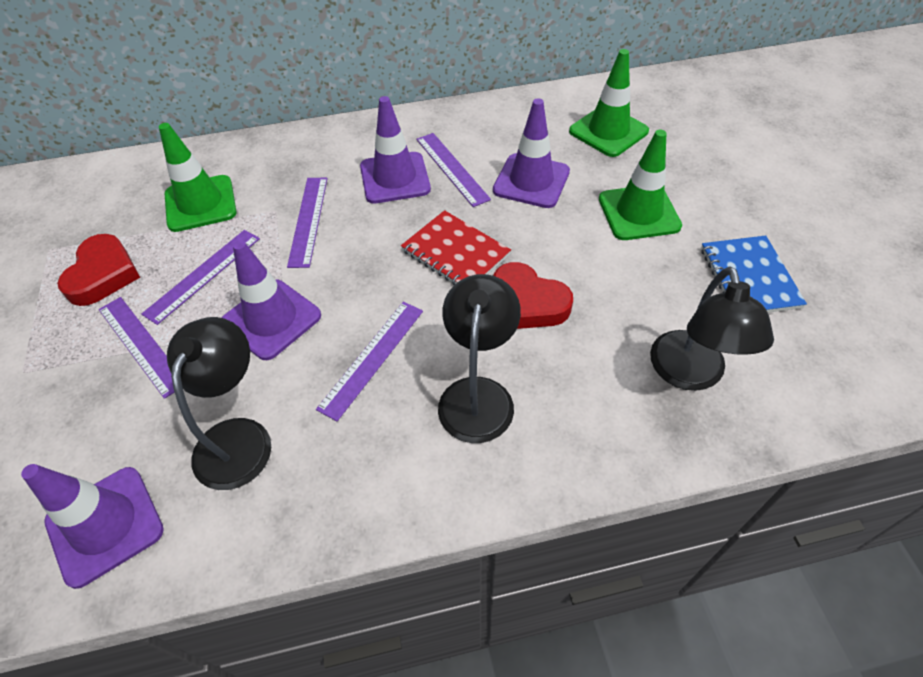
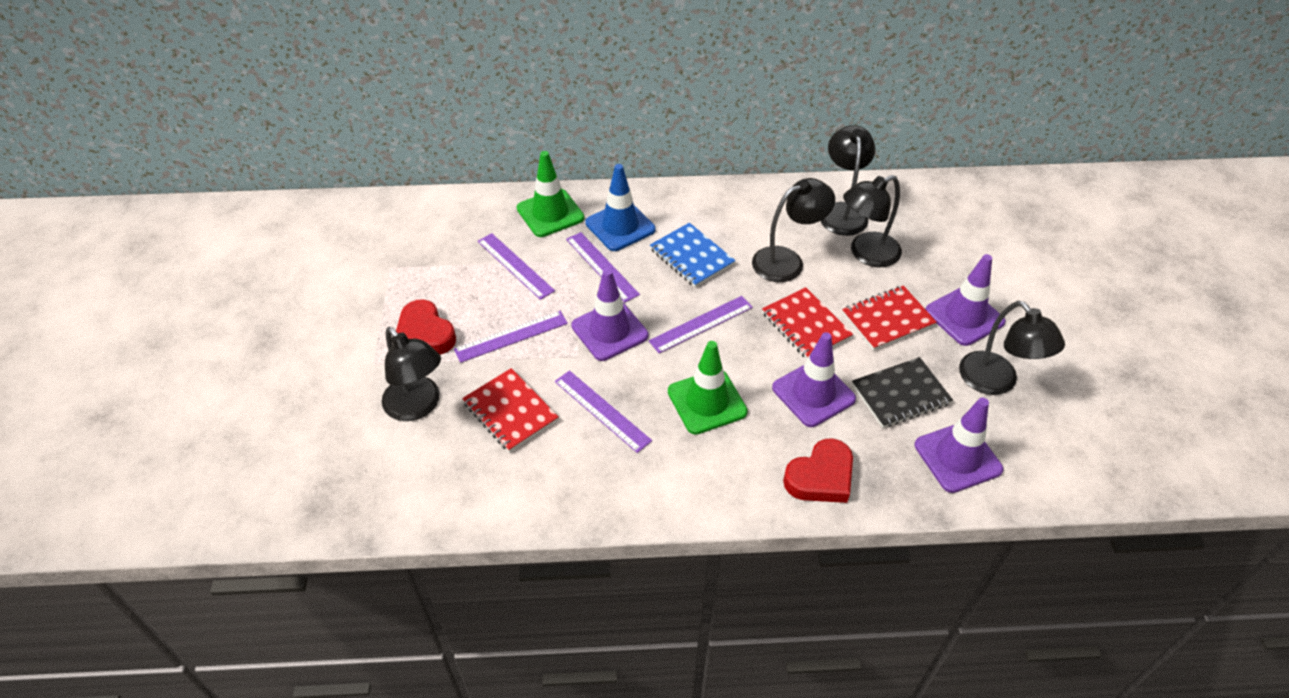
black lamp: [167,317,271,490] [438,274,521,443] [650,266,774,391] = 3 -> [382,327,441,421] [752,178,835,282] [821,125,876,236] [843,175,902,267] [959,301,1065,395] = 5
black notebook: none = 0 -> [852,357,953,428] = 1
blue traffic cone: none = 0 -> [585,164,656,251] = 1
green traffic cone: [159,123,237,232] [569,49,649,157] [599,130,682,240] = 3 -> [517,151,584,237] [668,341,748,434] = 2
red notebook: [401,210,511,285] = 1 -> [462,368,559,452] [762,287,853,359] [842,286,937,350] = 3

